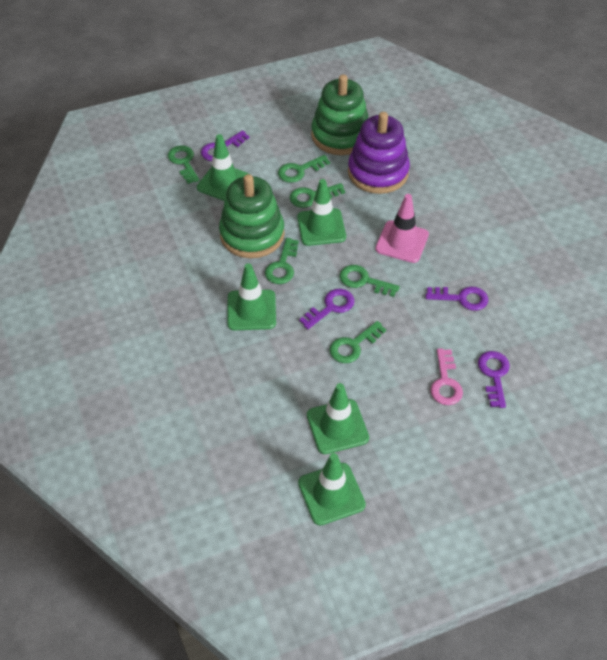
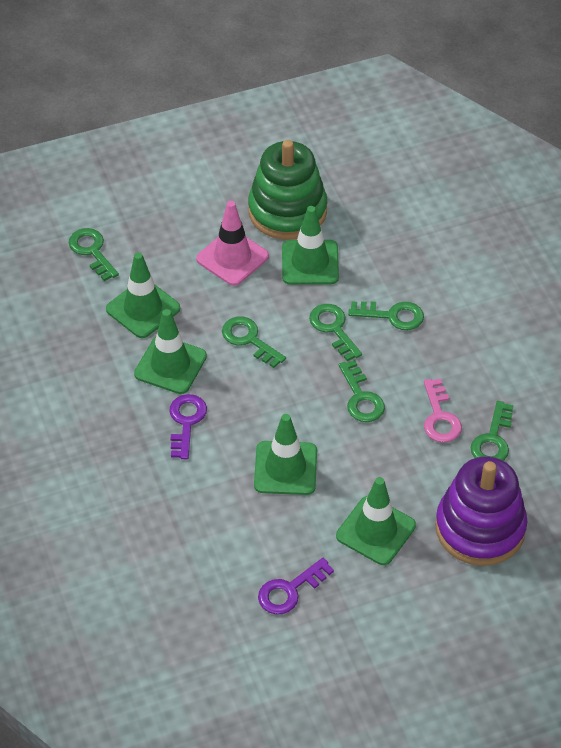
green stacking toy: [219,174,285,258] [311,74,368,155] = 2 -> [248,140,327,240] = 1
purple key: [201,130,250,161] [299,289,354,329] [426,287,488,311] [478,351,510,408] = 4 -> [169,394,207,459] [258,558,334,614] = 2

